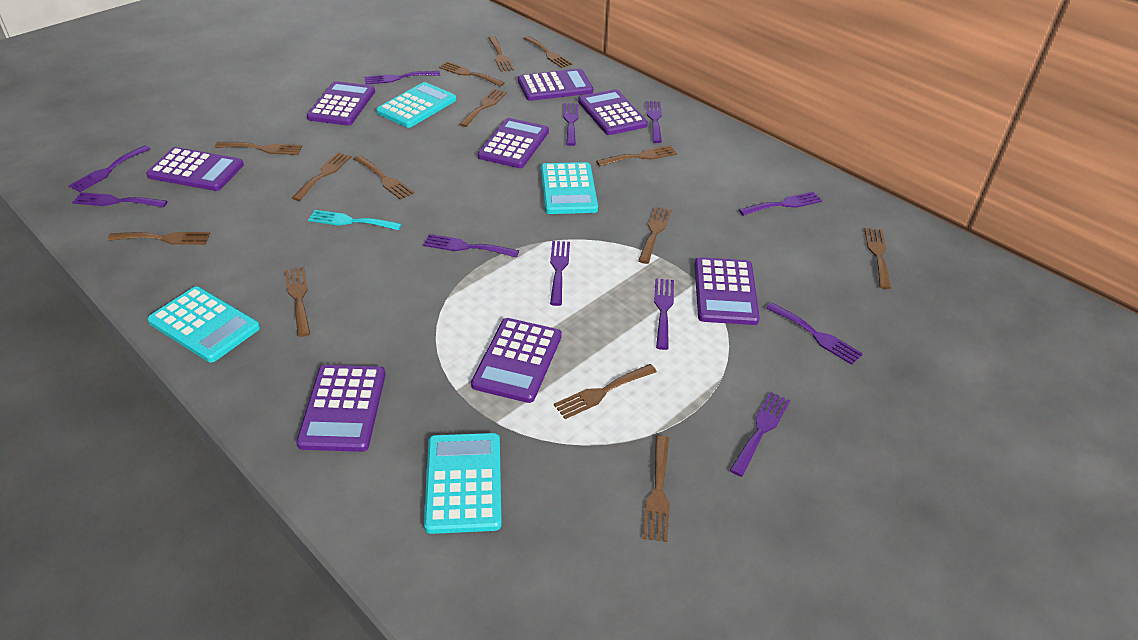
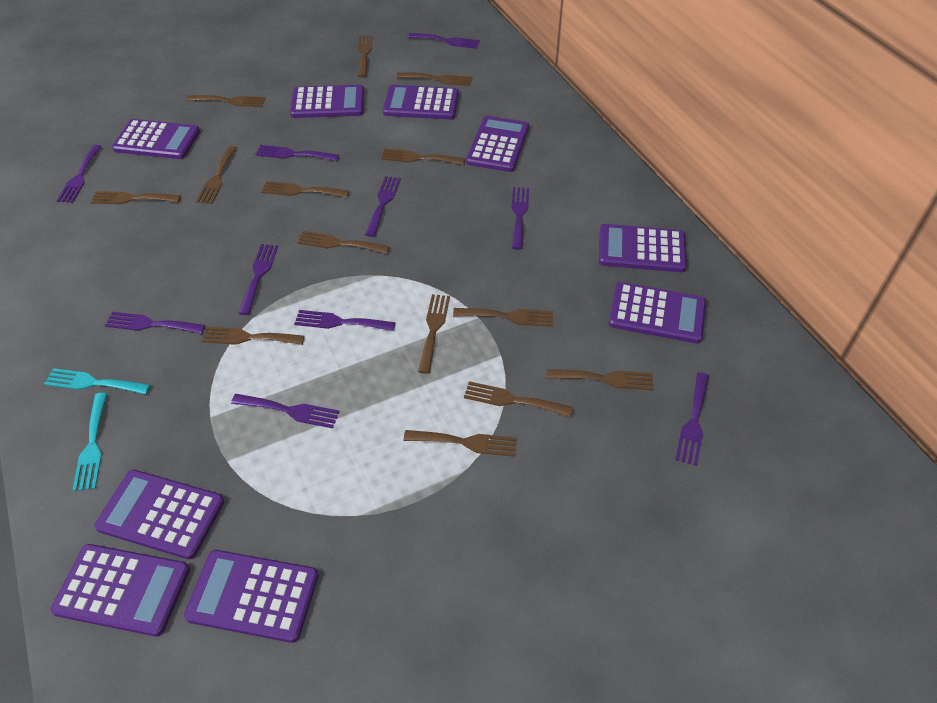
purple calculator: [146,147,244,191] [296,365,386,452] [307,81,375,126] [471,318,562,403] [478,118,549,168] [518,69,593,101] [578,89,648,135] [694,257,760,325] = 8 -> [51,544,190,637] [94,470,225,560] [112,119,200,159] [184,550,319,643] [290,85,364,118] [383,85,459,119] [466,116,529,172] [599,224,687,272] [608,282,706,343] = 9
purple fork: [69,145,151,192] [72,192,168,207] [364,71,440,85] [423,234,519,258] [550,241,570,306] [564,103,578,146] [646,101,662,143] [654,278,674,350] [730,392,791,477] [739,192,822,216] [766,303,863,365] = 11 -> [57,145,102,203] [105,312,206,334] [231,394,340,428] [238,244,278,315] [255,145,339,161] [294,310,396,331] [365,176,401,237] [408,33,480,49] [511,187,529,250] [675,372,709,466] = 10
turquoise calculator: [147,286,260,362] [376,82,456,128] [424,433,502,534] [541,162,598,214] = 4 -> none = 0
turquoise fork: [308,210,402,230] = 1 -> [44,368,151,394] [73,393,108,491] = 2

